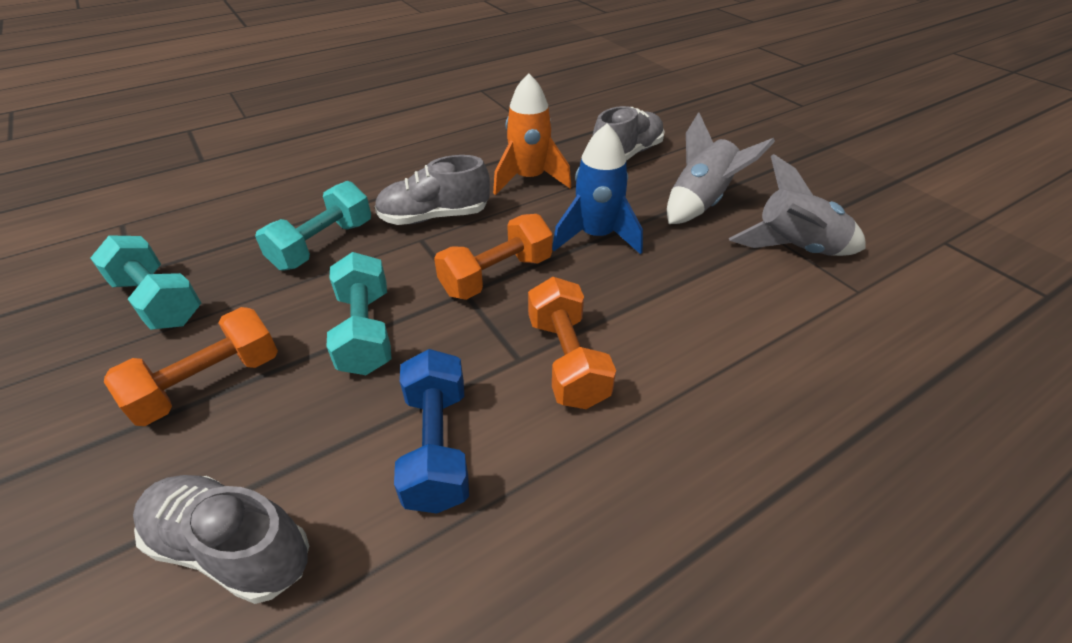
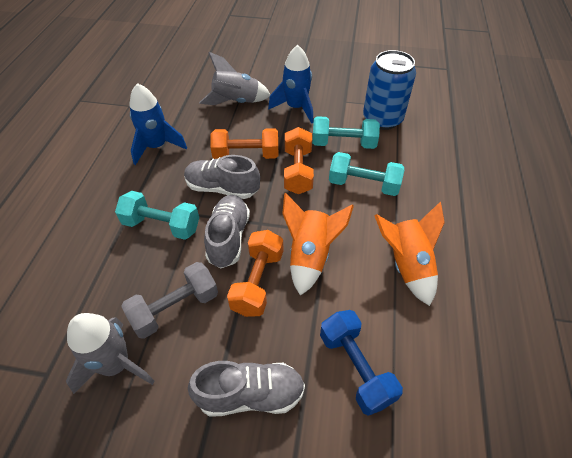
blue can: none = 0 -> [363,50,416,130] = 1
blue rocket: [552,123,643,254] = 1 -> [129,83,187,165] [268,45,313,124] = 2
grey dumbbell: none = 0 -> [121,262,218,339] = 1
orange rocket: [493,73,571,195] = 1 -> [282,193,354,296] [374,201,445,306] = 2

